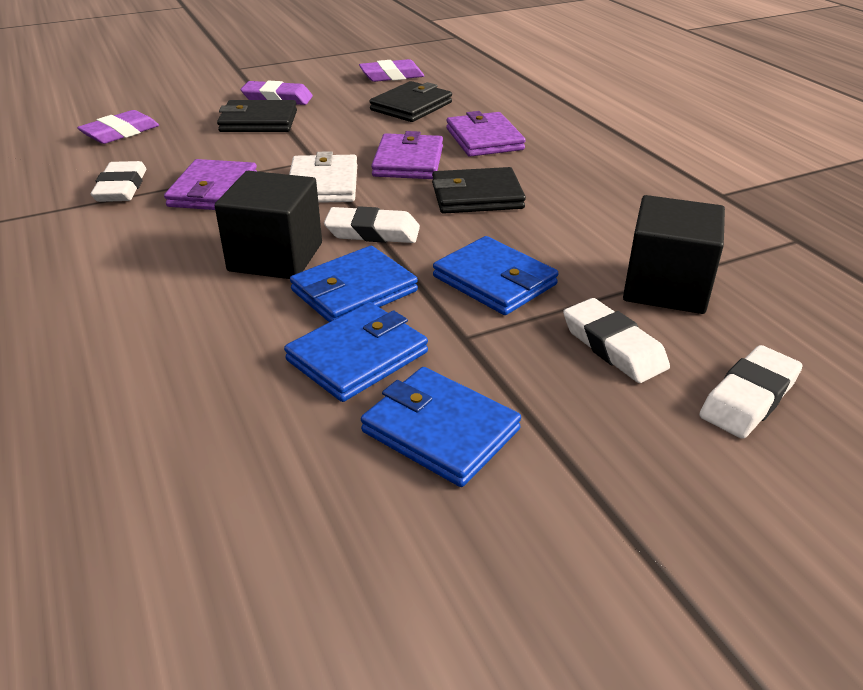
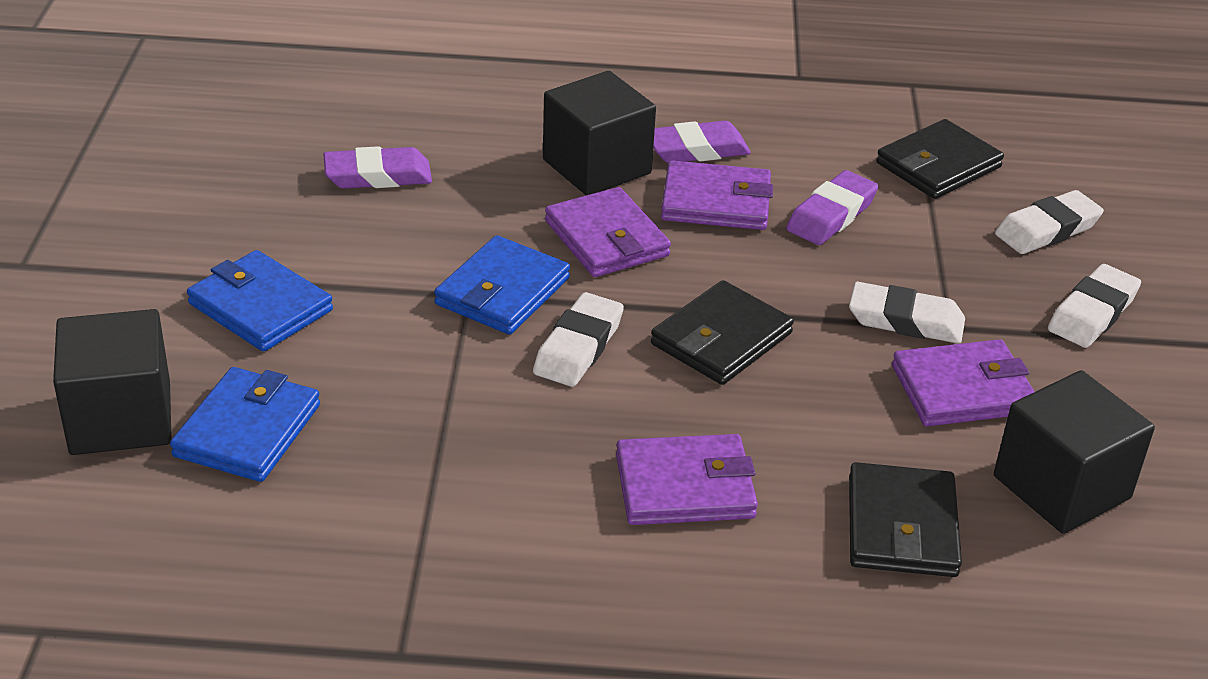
black cube: [215,171,322,279] [623,195,725,314] = 2 -> [53,309,171,455] [543,71,656,195] [994,370,1155,534] = 3
blue wallet: [284,302,428,402] [290,246,418,322] [361,367,521,487] [433,236,559,315] = 4 -> [170,367,320,482] [187,250,333,352] [434,235,570,335] = 3
purple wallet: [164,159,257,210] [371,131,443,179] [446,111,526,157] = 3 -> [545,187,671,277] [616,434,758,525] [661,160,773,230] [892,339,1035,427] = 4
white wallet: [289,151,357,203] = 1 -> none = 0

